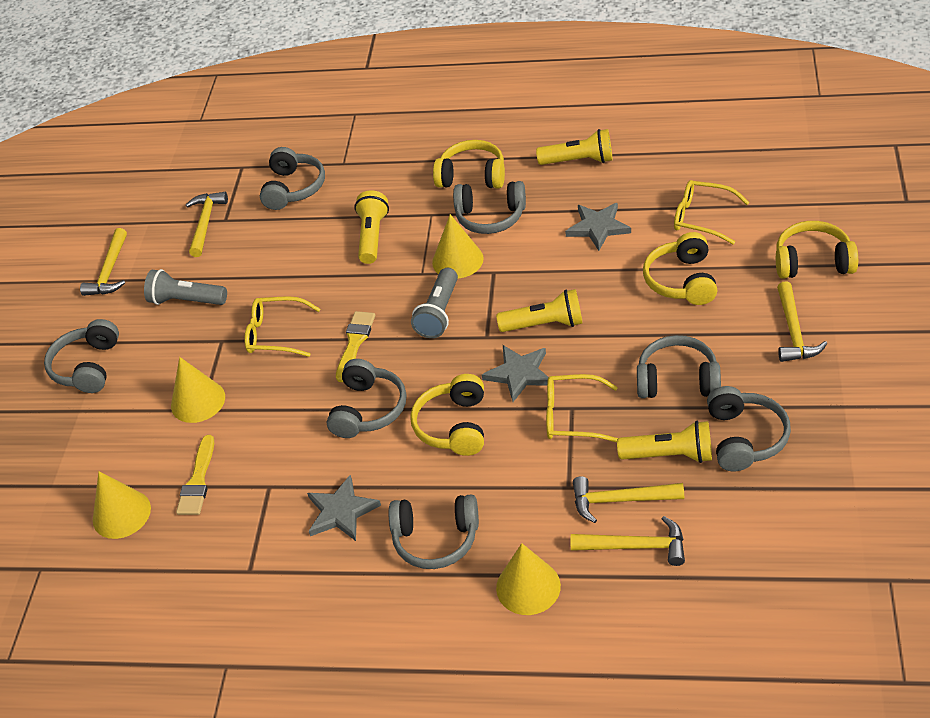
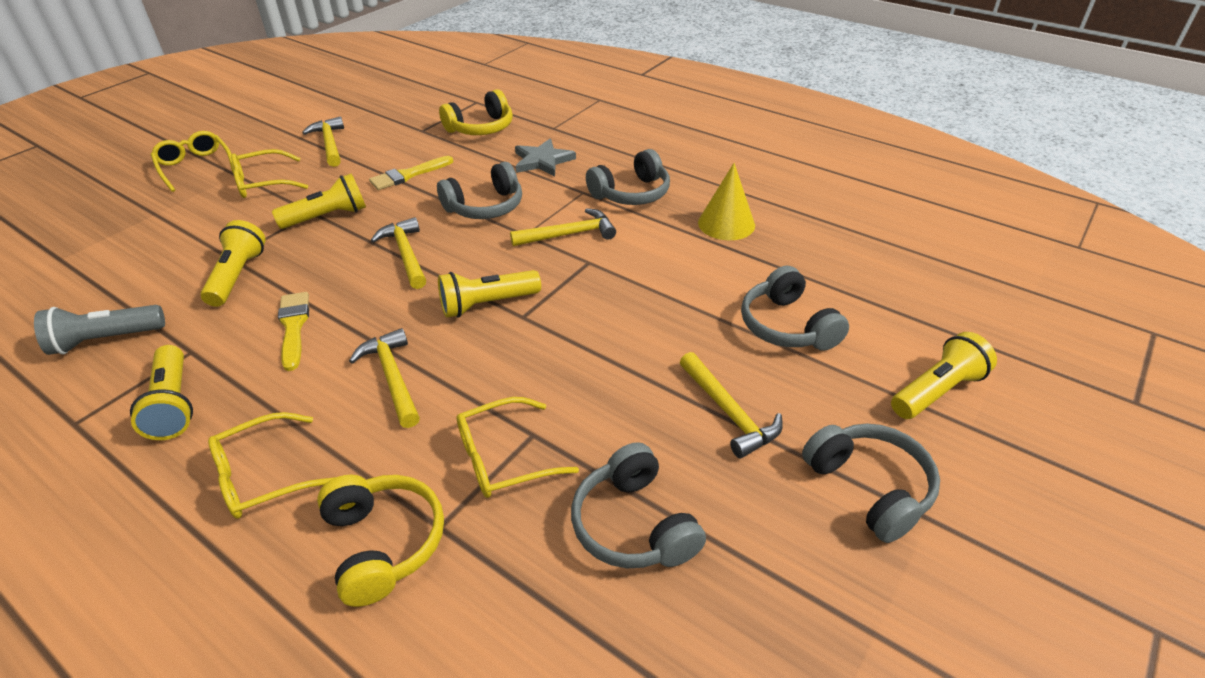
grey flashlight: [144,269,227,305] [411,268,458,338] = 2 -> [34,305,165,355] = 1
grey headphones: [44,319,119,393] [260,147,325,210] [327,359,406,438] [389,495,479,569] [453,181,526,234] [637,335,721,398] [707,386,791,471] = 7 -> [437,162,522,219] [571,442,706,568] [586,149,670,205] [741,266,849,351] [802,423,940,543] = 5
grey star: [307,475,381,541] [482,345,549,402] [565,203,631,251] = 3 -> [515,138,576,176] = 1
yellow cone: [93,471,151,539] [171,357,225,423] [432,214,484,279] [496,543,561,615] = 4 -> [698,163,755,240] = 1
yellow flashlight: [354,190,389,264] [496,289,583,332] [536,129,613,165] [617,421,712,463] = 4 -> [130,345,193,440] [200,220,265,307] [272,174,366,229] [438,270,541,318] [891,332,997,419] = 5
yellow glasses: [244,296,320,357] [546,374,618,442] [674,180,750,245] = 3 -> [151,131,234,192] [208,412,336,519] [231,149,308,198] [457,397,579,498] = 4
yellow headphones: [410,374,484,456] [433,140,505,189] [643,232,717,305] [776,221,858,279] = 4 -> [317,475,444,607] [439,89,513,135] = 2

